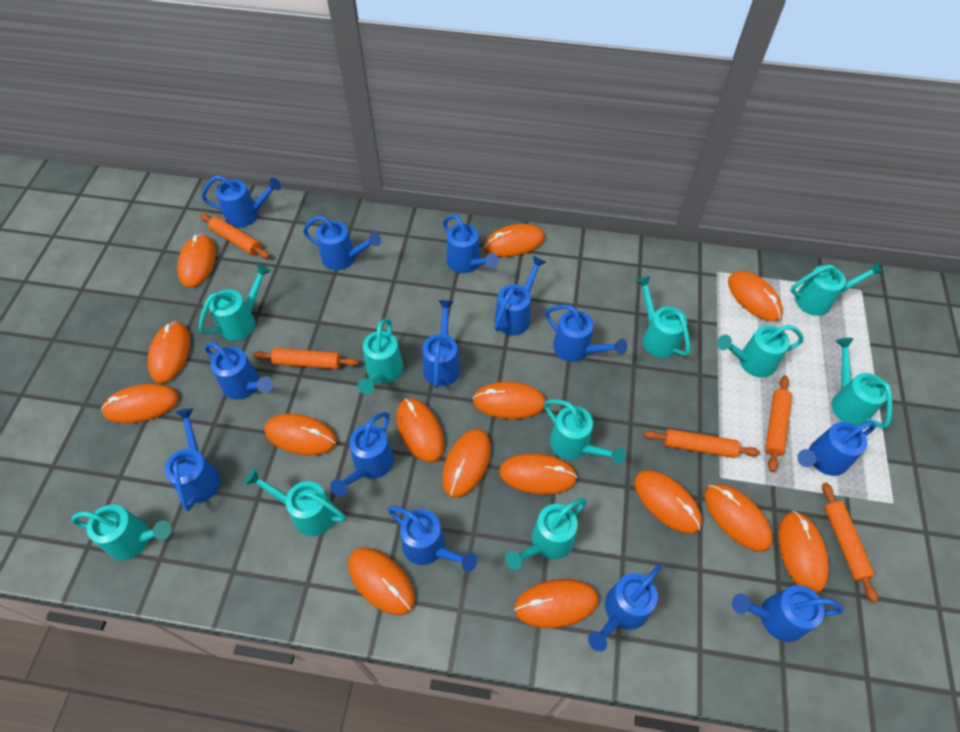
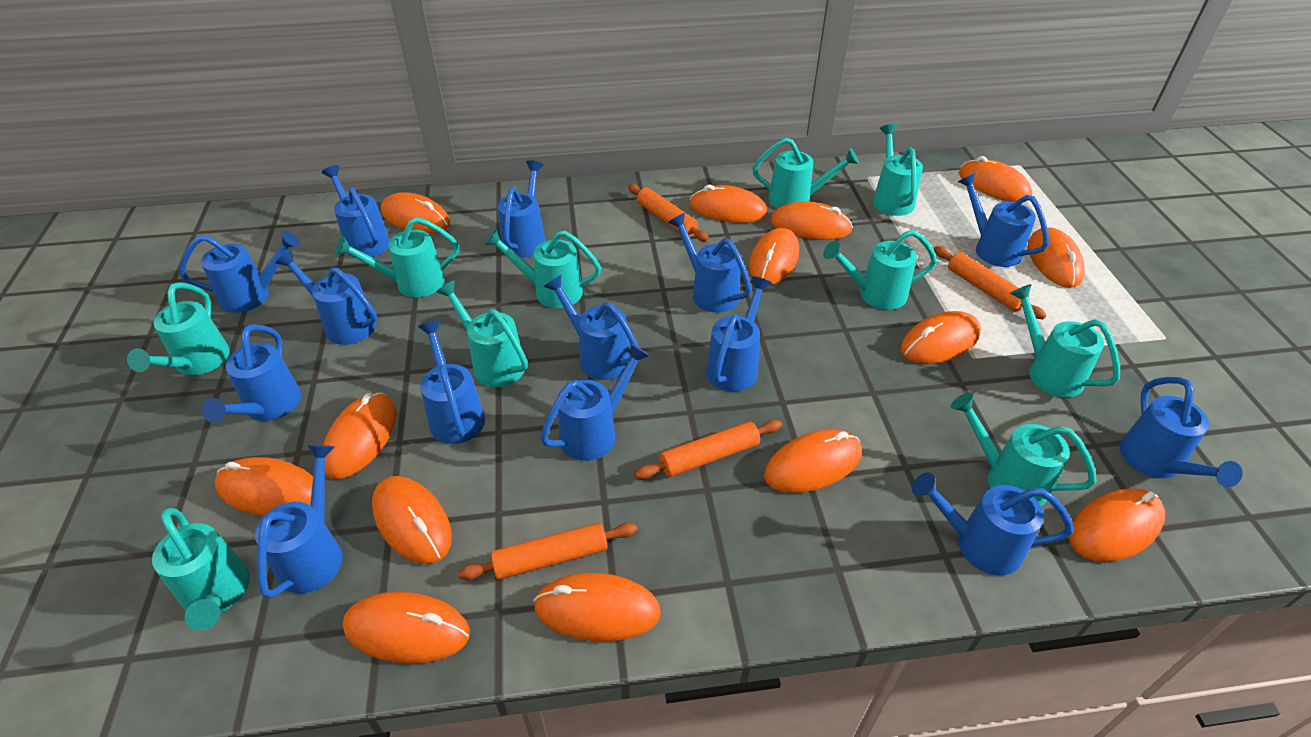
blue watering can: [165,408,221,511] [201,175,281,228] [205,342,273,399] [303,216,381,270] [330,412,394,496] [388,506,477,572] [423,300,460,388] [443,214,499,273] [494,256,546,335] [545,304,627,362] [588,564,662,652] [732,585,843,642] [797,421,876,476] = 13 -> [179,231,300,313] [201,324,301,423] [255,445,343,599] [275,250,377,345] [322,165,390,258] [418,320,485,444] [498,160,545,258] [540,344,650,461] [544,275,640,380] [668,213,752,313] [706,276,772,391] [912,472,1074,575] [958,173,1049,267] [1120,377,1243,487] = 14
orange mouse: [101,384,179,423] [148,321,190,384] [177,234,216,288] [264,414,337,455] [348,547,415,615] [397,398,444,463] [442,429,491,498] [472,382,546,419] [484,224,545,257] [499,453,578,495] [514,579,598,628] [634,470,702,534] [704,484,773,552] [728,271,783,321] [778,511,829,594] = 15 -> [215,457,313,516] [323,393,397,479] [343,592,470,664] [372,476,452,564] [381,192,450,233] [533,573,661,641] [689,185,768,223] [749,228,799,285] [764,429,862,493] [770,201,853,240] [900,311,981,364] [959,156,1033,202] [1028,227,1085,288] [1069,488,1165,562] = 14
orange rolling pin: [200,214,270,258] [253,348,359,369] [644,429,760,458] [765,376,792,472] [822,483,878,603] = 5 -> [458,523,637,580] [628,184,709,242] [634,420,782,480] [934,246,1046,319] = 4

